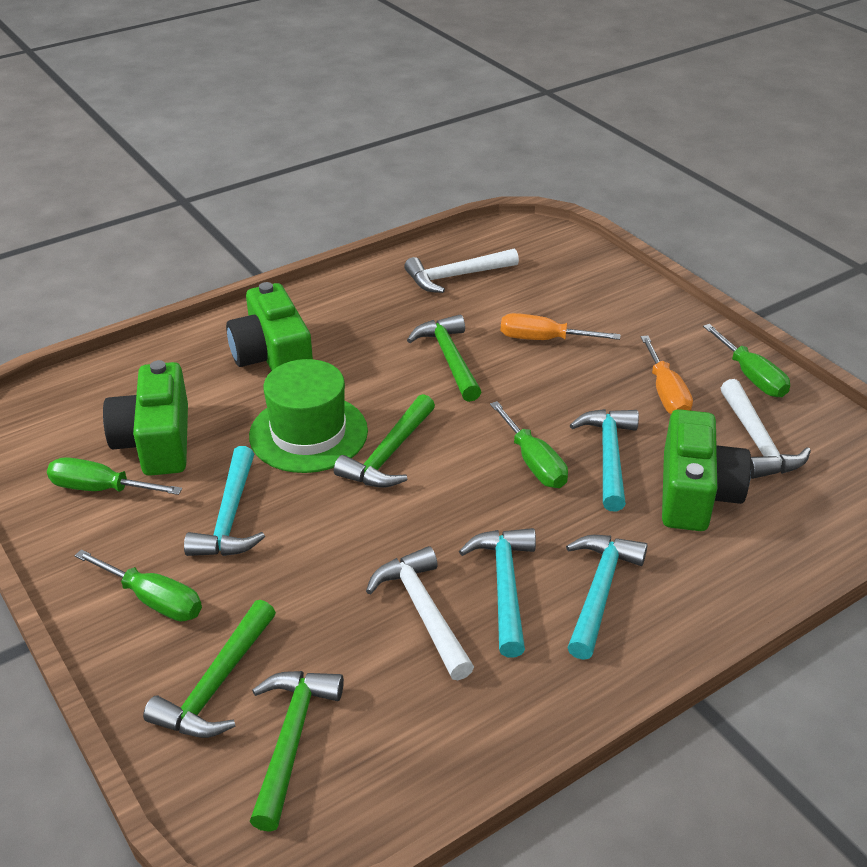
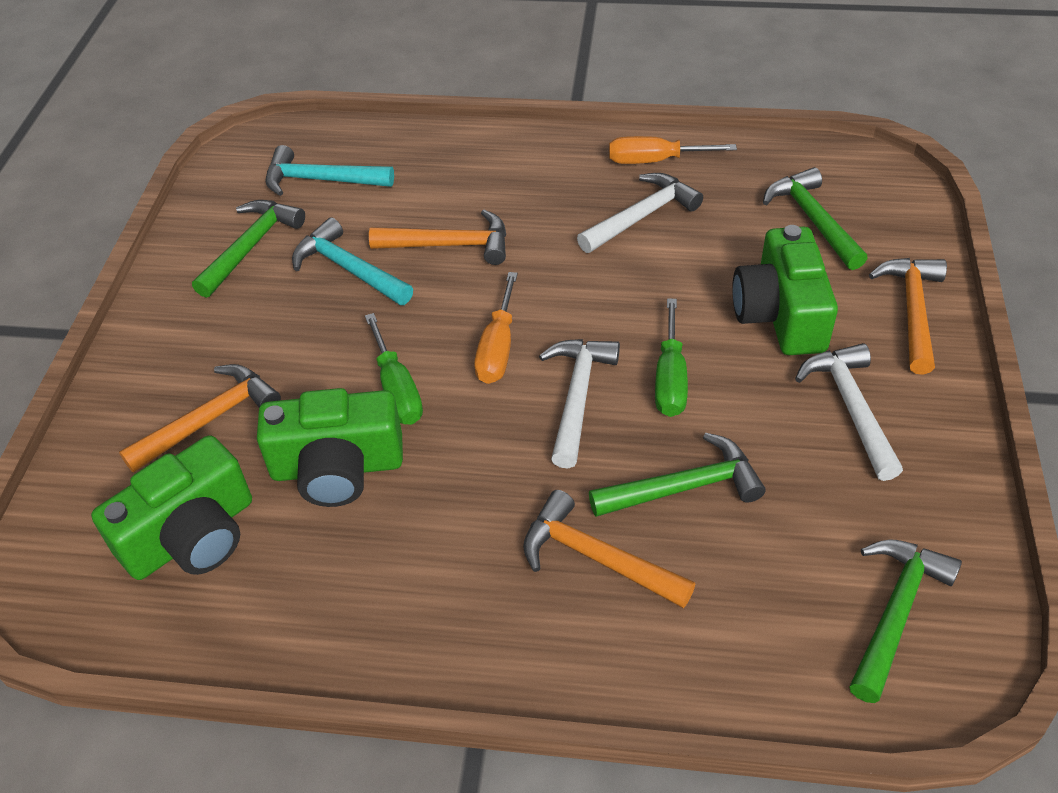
green hat: [249,359,368,473] = 1 -> none = 0
green screwdriver: [47,457,182,495] [75,549,202,622] [490,401,568,488] [703,324,790,397] = 4 -> [365,313,423,425] [655,298,688,417] = 2
orange hammer: none = 0 -> [119,364,281,473] [369,210,506,265] [523,490,695,608] [869,258,947,375] = 4
turquoise hammer: [184,446,265,556] [459,528,536,657] [566,535,648,660] [570,409,639,512] = 4 -> [265,145,394,196] [292,218,413,305] = 2

